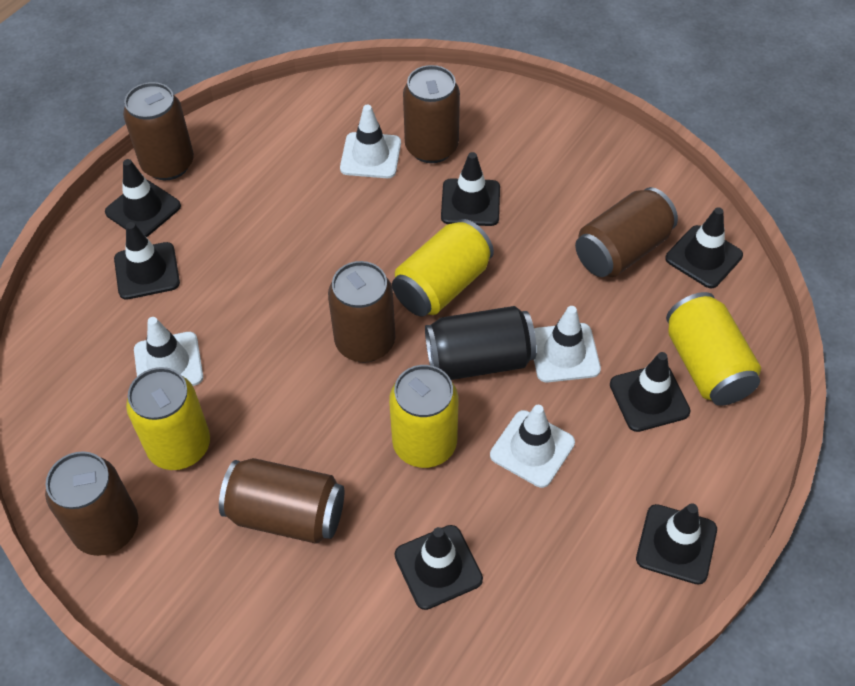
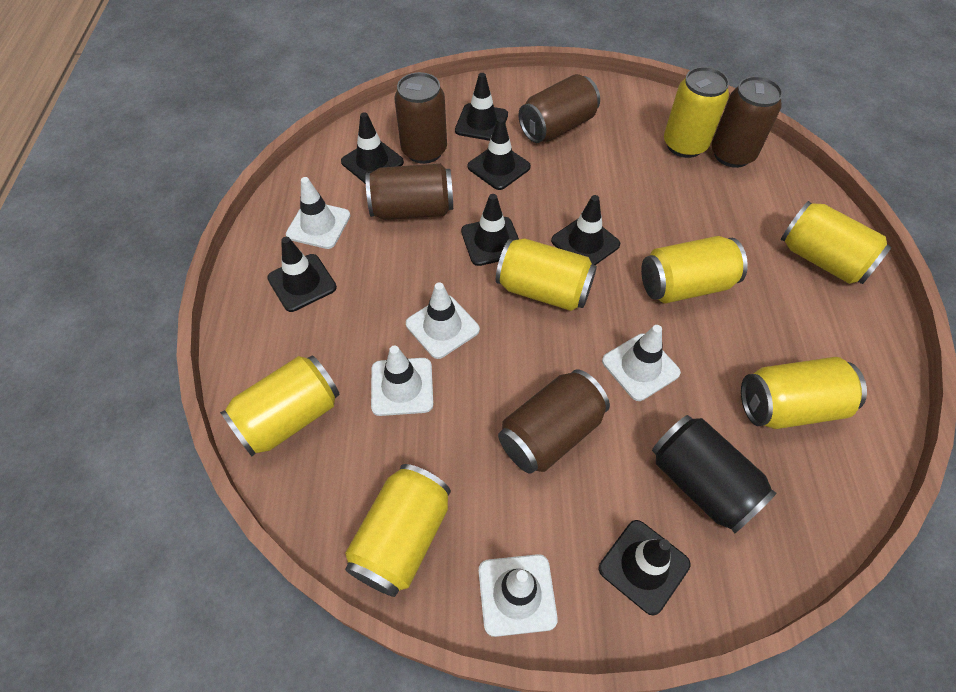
brown can: [45,451,138,556] [123,82,194,180] [219,458,344,544] [328,261,395,363] [403,65,460,163] [575,187,678,277] = 6 -> [366,164,453,220] [395,72,447,164] [498,369,610,474] [518,74,600,143] [711,76,783,168] = 5
white traffic cone: [134,317,203,386] [340,105,401,178] [490,405,575,488] [534,306,601,383] = 4 -> [286,177,351,249] [371,346,433,416] [406,282,480,359] [479,554,558,637] [602,325,681,401] = 5
yellow can: [126,367,210,470] [389,365,458,468] [392,219,494,317] [666,292,761,406] = 4 -> [220,356,340,456] [345,464,451,597] [496,238,597,311] [641,236,748,303] [664,67,729,158] [741,357,867,429] [781,201,892,284] = 7

